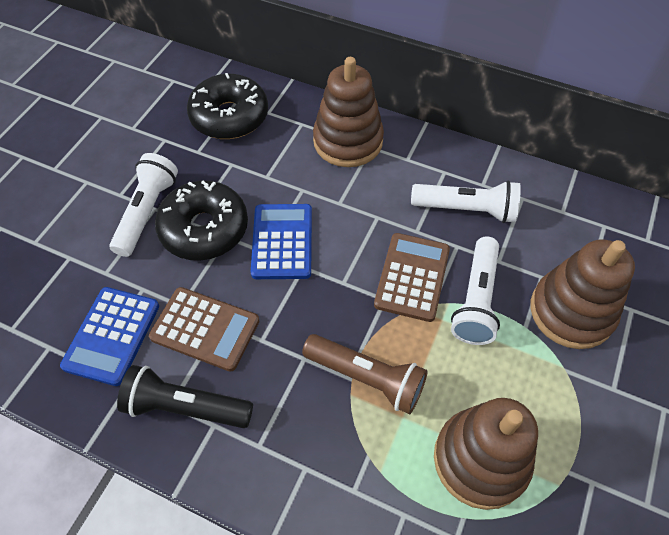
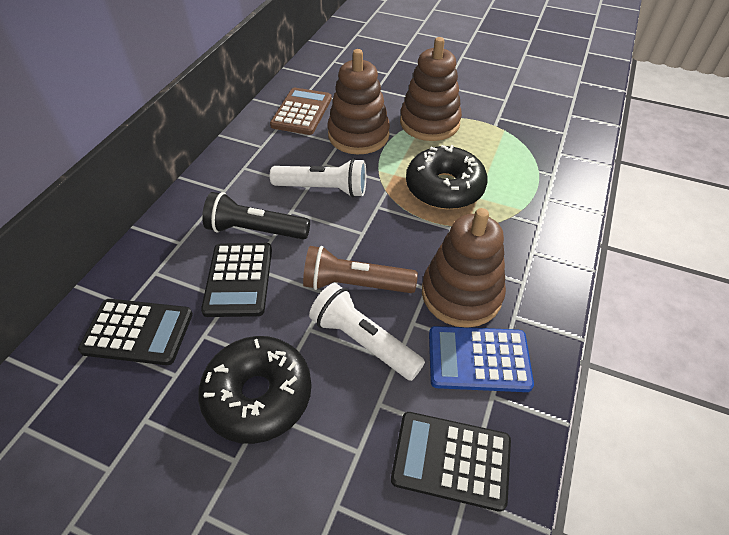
black calculator: none = 0 -> [78,299,193,365] [201,243,272,317] [391,412,511,512] = 3
blue calculator: [60,287,159,386] [251,204,312,279] = 2 -> [429,326,534,392] = 1
brown calculator: [149,287,259,372] [374,233,450,322] = 2 -> [270,87,332,135] = 1
white flashlight: [109,153,178,257] [411,180,521,223] [451,237,500,345] = 3 -> [270,158,366,197] [309,283,425,381] = 2

